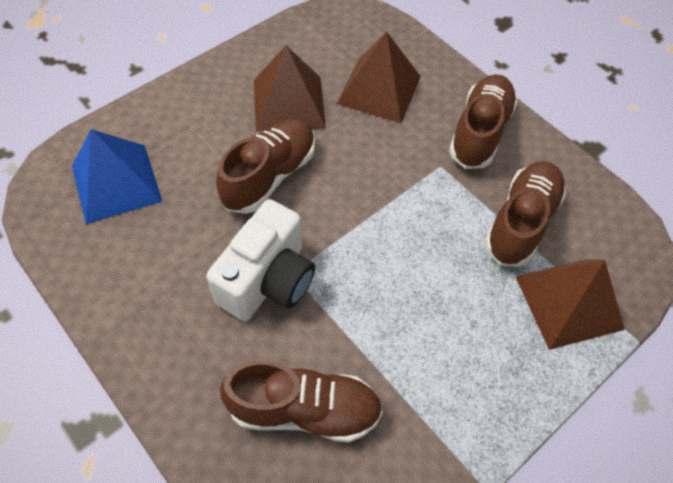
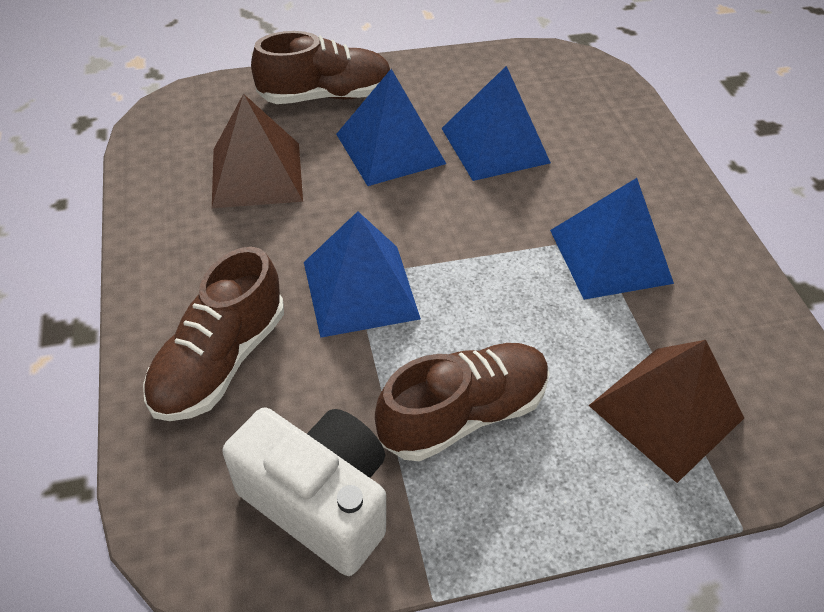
blue pyramid: [72,129,162,224] = 1 -> [304,211,421,338] [336,69,446,186] [441,66,551,181] [550,178,674,300] = 4
brown pyramid: [254,46,326,132] [337,32,421,123] [515,259,625,350] = 3 -> [212,94,303,208] [588,340,744,483] = 2
brown shoe: [216,119,315,214] [220,360,383,442] [449,74,518,169] [484,161,566,266] = 4 -> [143,247,284,421] [251,31,390,104] [375,343,549,461] = 3

